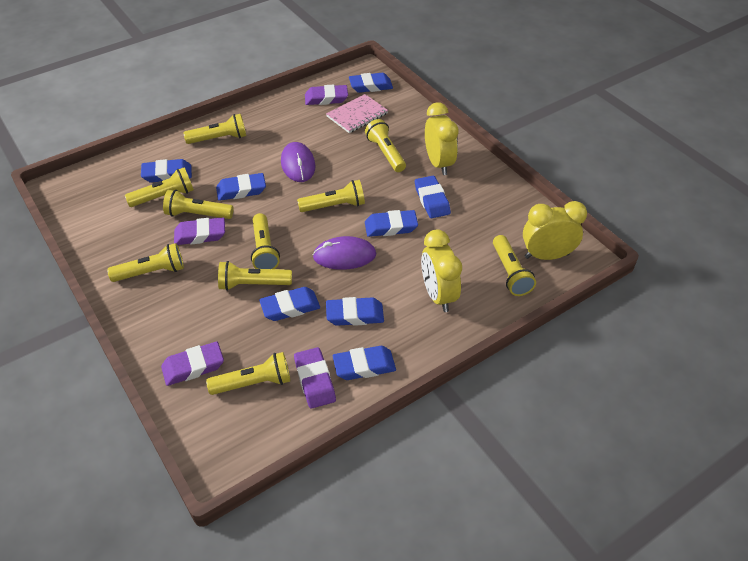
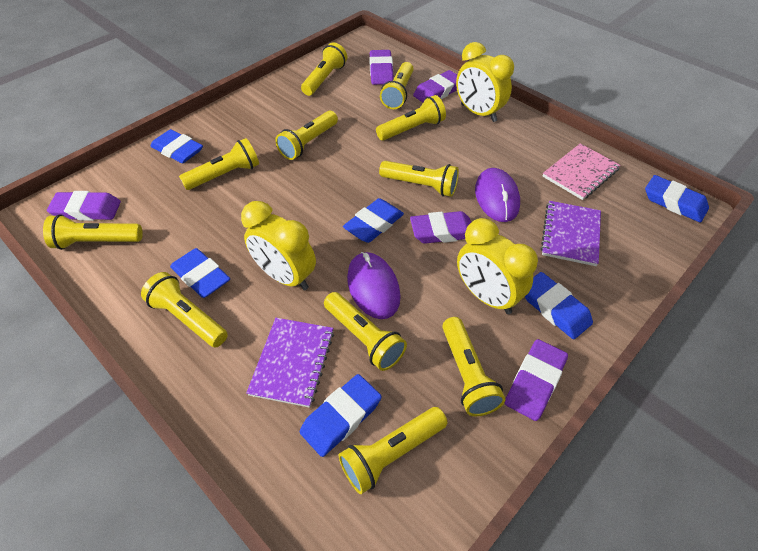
blue eraser: [141,159,192,183] [216,173,266,201] [259,287,320,321] [326,297,384,326] [333,346,396,380] [349,73,393,93] [365,210,418,237] [415,176,451,218] = 8 -> [150,129,203,163] [170,248,230,298] [300,374,382,457] [343,198,404,243] [525,272,593,339] [645,175,709,223] = 6
purple eraser: [161,342,224,386] [174,217,225,245] [294,347,336,409] [305,85,348,105] = 4 -> [47,191,121,221] [369,50,393,85] [410,211,471,244] [413,70,457,103] [505,339,568,421] = 5
purple notebook: none = 0 -> [246,318,334,408] [541,201,601,266] = 2
yellow flashlight: [107,243,184,282] [125,167,194,207] [163,190,233,219] [183,114,246,144] [206,352,291,395] [218,261,292,291] [251,213,280,269] [297,180,365,212] [365,119,406,172] [493,235,536,296] = 10 -> [43,214,143,250] [141,272,228,347] [179,138,259,190] [275,111,338,160] [301,42,347,96] [324,292,407,371] [339,407,447,494] [376,95,446,141] [379,161,459,197] [380,62,414,109] [442,317,506,417] = 11

